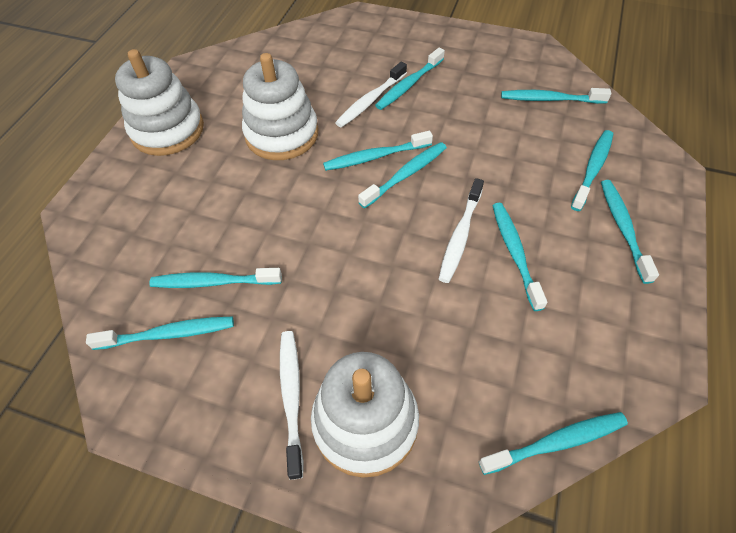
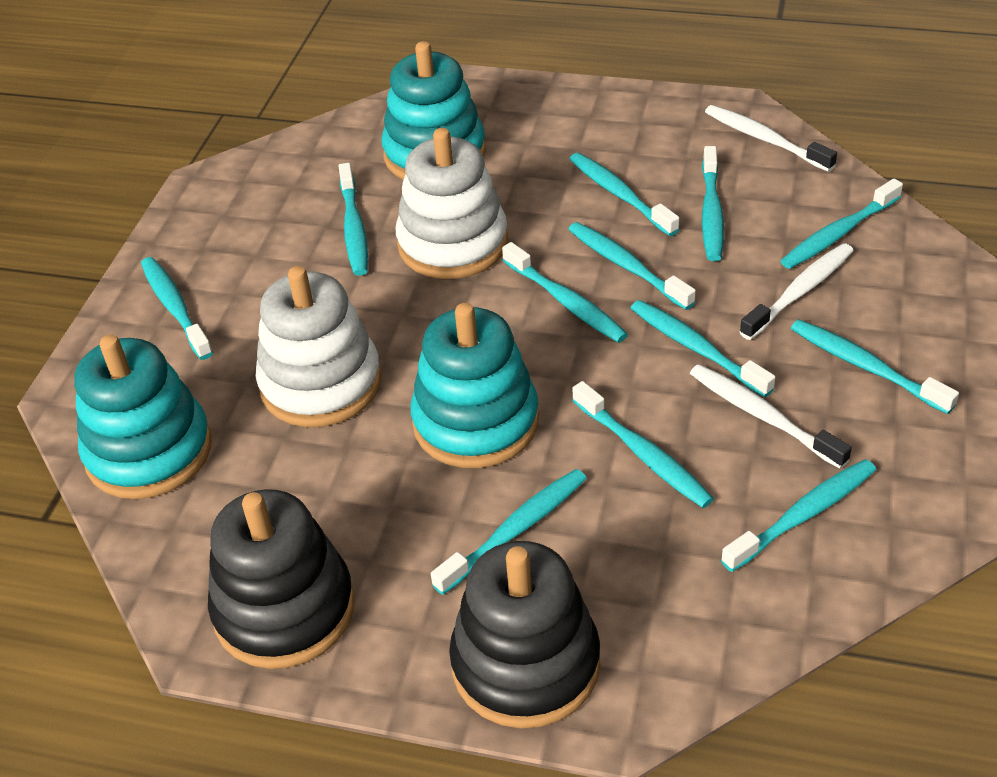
black stacking toy: none = 0 -> [208,489,355,669] [449,541,600,729] = 2
turquoise stacking toy: none = 0 -> [74,335,212,499] [381,41,486,180] [410,303,539,468] = 3
turquoise toothbrush: [86,316,234,350] [149,268,282,288] [323,131,433,171] [358,142,447,208] [375,47,445,110] [479,412,628,475] [492,203,547,311] [501,88,611,104] [571,130,613,211] [601,180,659,284] = 10 -> [141,257,213,360] [339,163,368,276] [431,469,587,595] [502,242,628,343] [568,222,696,310] [570,153,679,236] [572,381,714,508] [631,300,776,397] [702,146,724,261] [721,459,876,572] [781,179,903,269] [791,319,959,414] = 12
white stacking toy: [115,49,204,156] [242,53,318,160] [311,352,419,478] = 3 -> [255,266,381,427] [396,128,508,279] = 2

